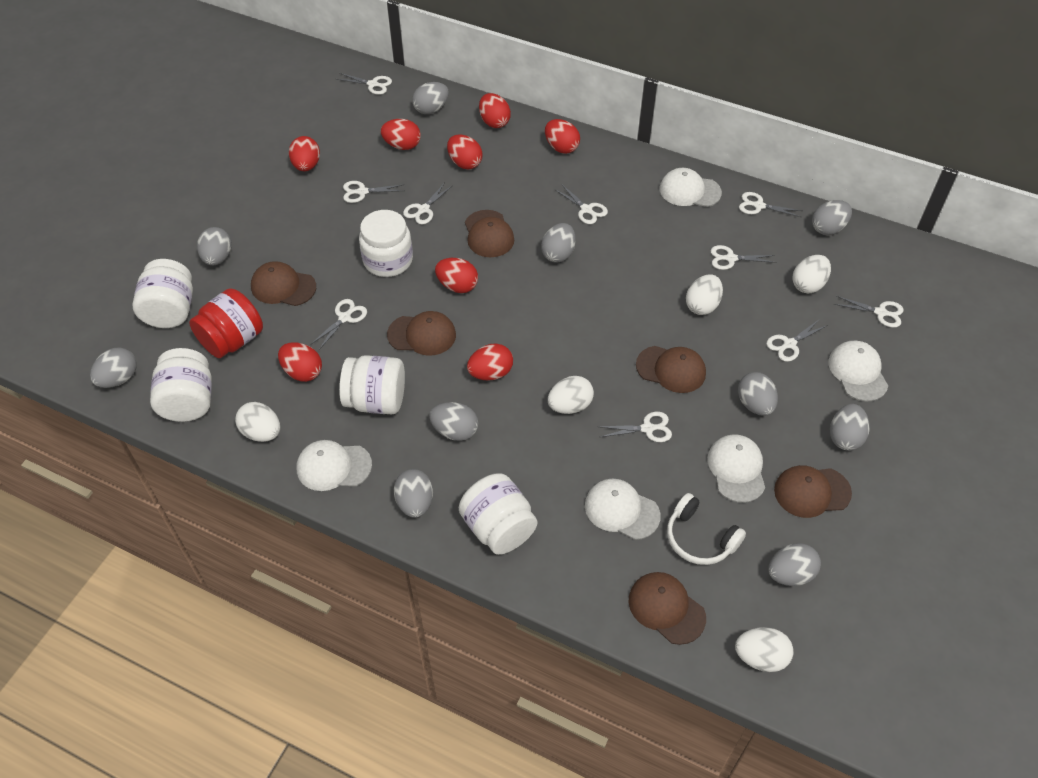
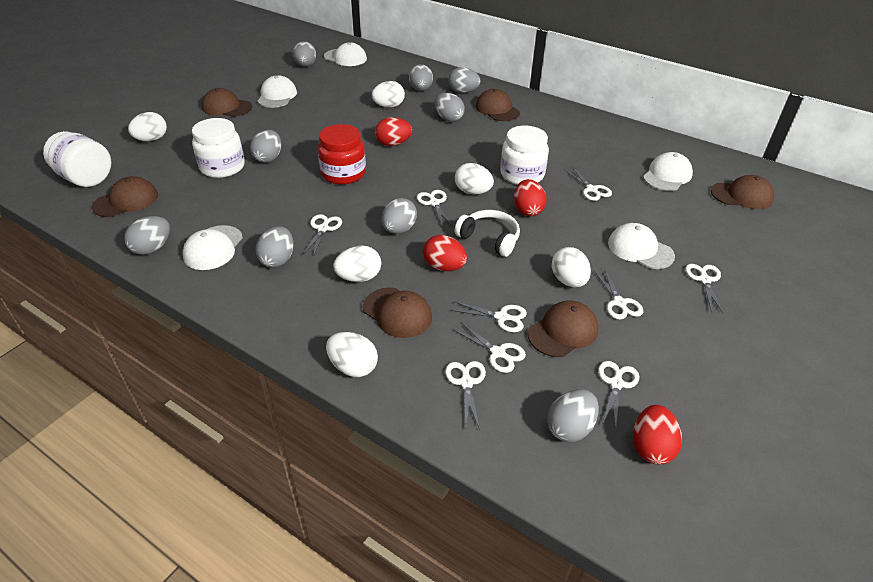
grey egg: [90,347,137,388] [197,227,232,265] [394,469,433,518] [412,82,449,114] [429,402,478,441] [541,223,576,263] [738,372,778,416] [768,543,821,586] [812,200,852,235] [830,404,870,451] = 10 -> [124,216,170,255] [250,130,281,163] [255,226,293,268] [293,41,316,67] [382,198,417,234] [409,64,433,91] [434,93,465,122] [448,67,481,93] [547,389,599,442] = 9
red egg: [278,342,322,382] [289,136,320,171] [381,119,421,150] [435,258,478,293] [447,134,483,170] [467,344,513,381] [479,93,511,128] [545,119,580,154] = 8 -> [375,117,412,146] [423,235,467,271] [514,179,546,216] [633,405,682,464] = 4
white egg: [235,402,280,442] [548,376,594,414] [686,274,723,315] [735,627,794,672] [792,255,831,293] = 5 -> [128,112,167,141] [326,332,378,377] [333,246,381,282] [372,81,405,108] [455,163,494,194] [552,247,591,287] = 6
white jar: [132,259,193,328] [150,348,212,422] [339,355,405,414] [359,210,413,277] [459,473,538,555] = 5 -> [43,131,111,187] [192,118,245,178] [500,126,549,185] = 3
white scissors: [310,299,367,350] [336,73,392,95] [343,181,404,203] [403,182,453,224] [554,184,608,224] [599,412,672,442] [710,245,776,270] [739,192,802,217] [766,319,828,362] [834,296,904,328] = 10 -> [303,214,342,257] [417,190,452,227] [445,361,486,430] [451,301,527,332] [453,322,526,373] [565,167,612,201] [594,268,643,320] [598,361,639,429] [685,264,723,313] = 9

